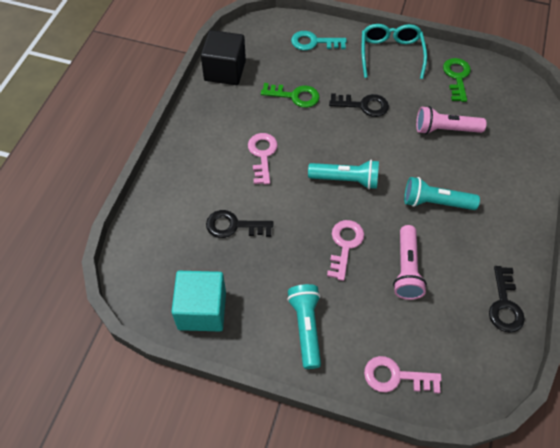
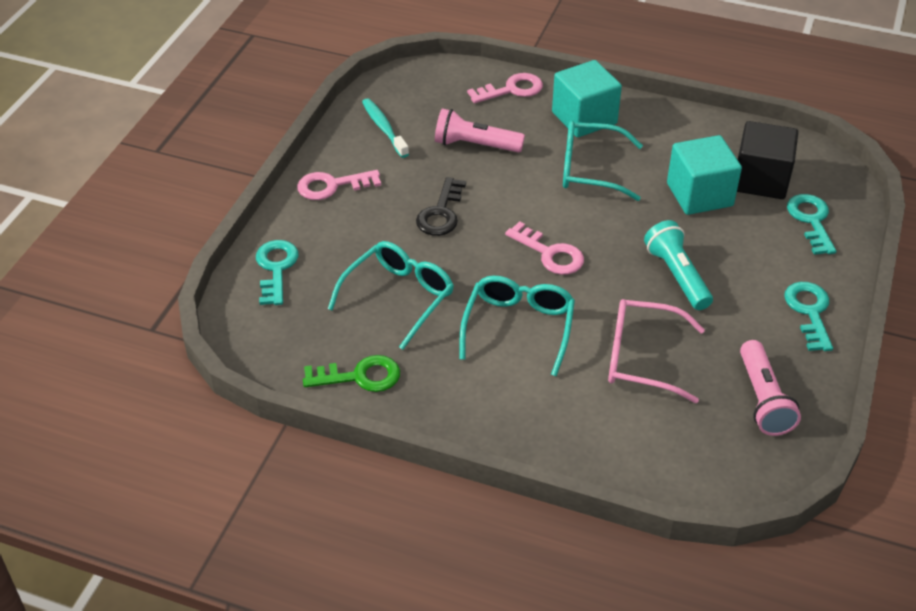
black key: [206,210,273,238] [329,93,389,117] [489,266,525,333] = 3 -> [416,177,466,236] = 1
green key: [261,83,320,108] [443,58,471,102] = 2 -> [303,355,400,392] = 1
pink glasses: none = 0 -> [608,299,705,403] = 1
turquoise cube: [171,271,226,331] = 1 -> [552,60,622,137] [667,135,742,215] = 2
turquoise flashlight: [287,284,321,369] [308,160,379,189] [404,177,480,210] = 3 -> [644,220,713,310] = 1
turquoise glasses: [362,24,427,79] = 1 -> [328,241,454,350] [460,276,575,377] [563,121,643,201] = 3
turquoise key: [291,31,347,50] = 1 -> [256,240,299,305] [784,282,833,351] [787,194,837,255] = 3
turquoise toothbrush: none = 0 -> [362,98,409,158] = 1

